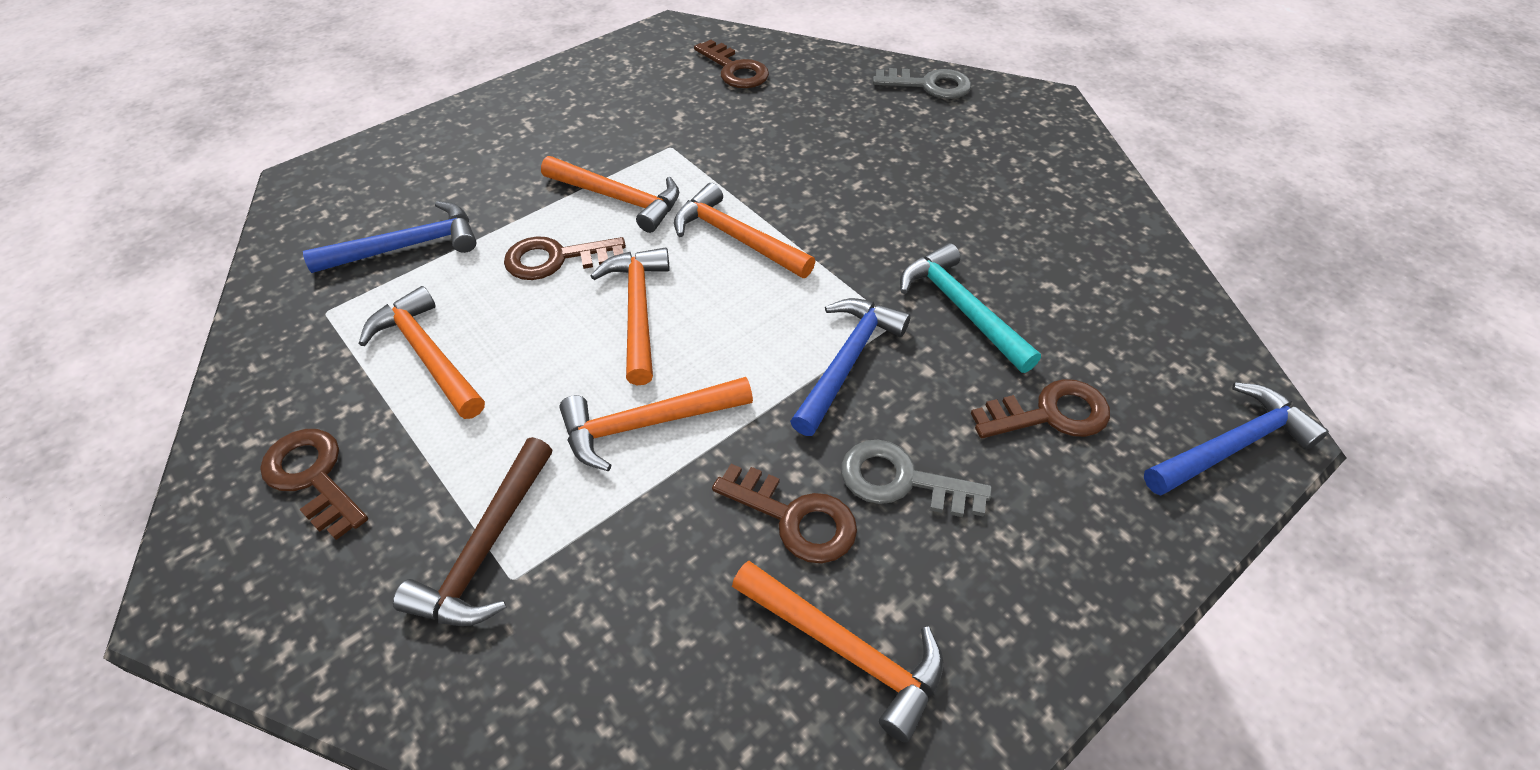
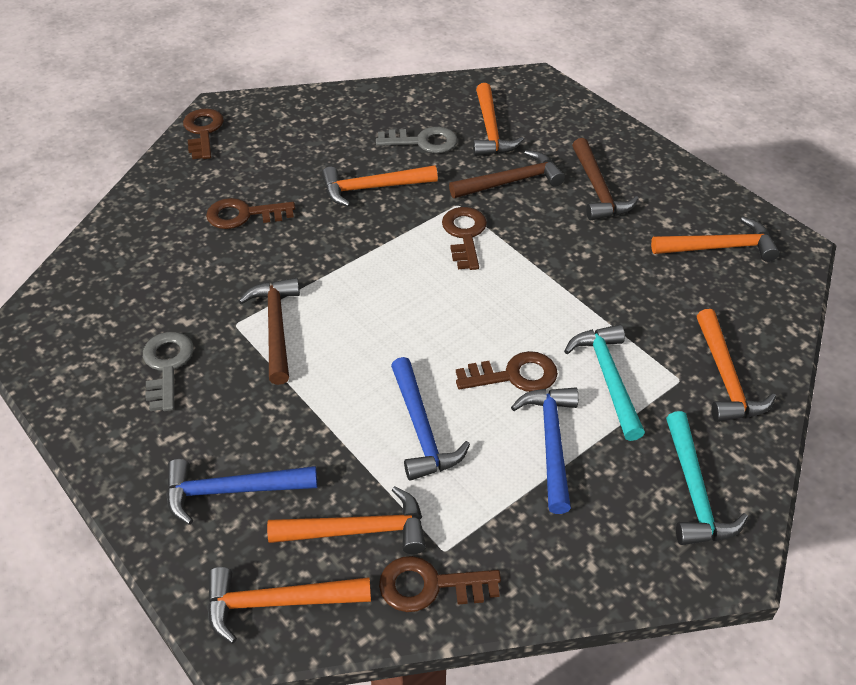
brown hammer: [393,437,552,626] = 1 -> [238,278,300,385] [449,150,565,198] [572,138,639,220] = 3
turquoise hammer: [900,243,1041,373] = 1 -> [564,324,645,441] [666,411,748,545] = 2

